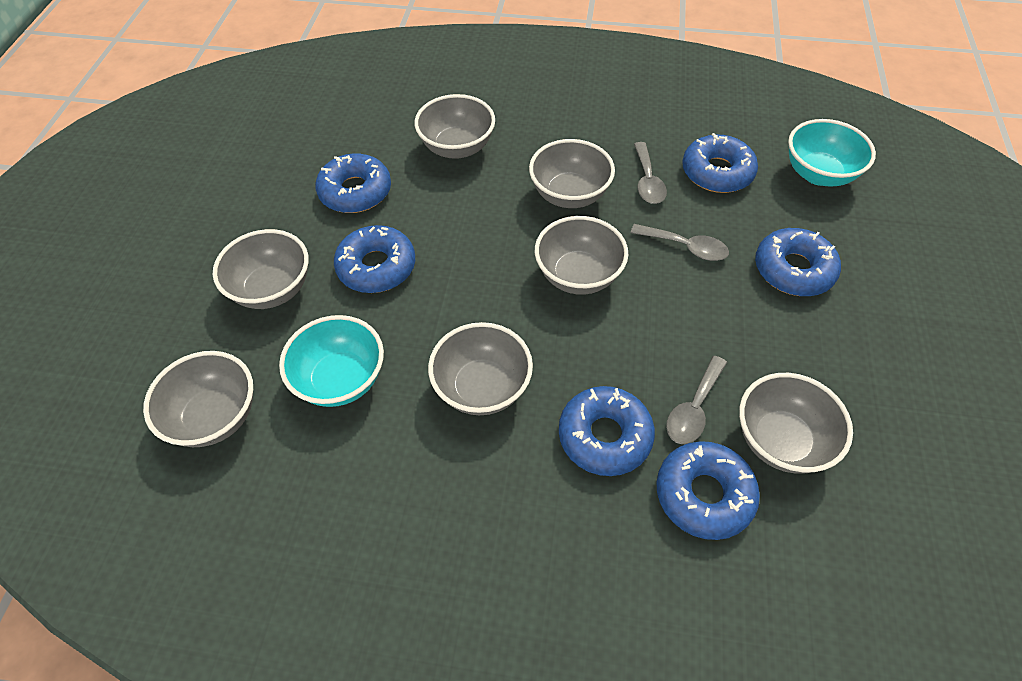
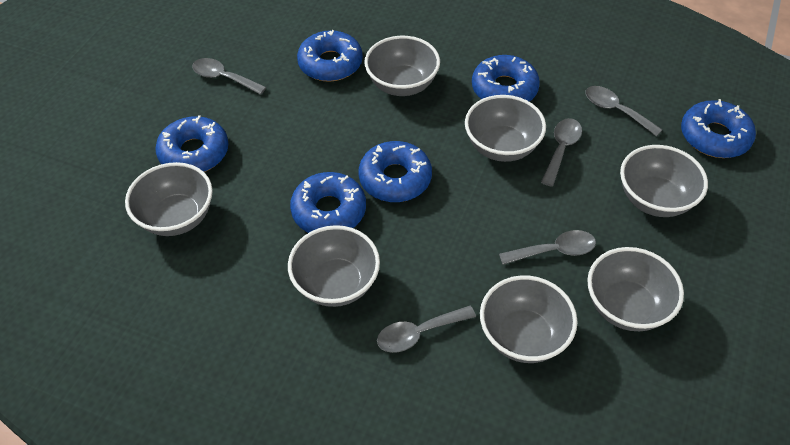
grey spoon: [631,224,729,261] [634,142,667,204] [666,356,727,444] = 3 -> [192,58,266,95] [377,306,476,353] [499,230,596,265] [541,118,582,187] [585,86,662,136] = 5
turquoise bowl: [279,315,384,407] [788,119,876,187] = 2 -> none = 0

